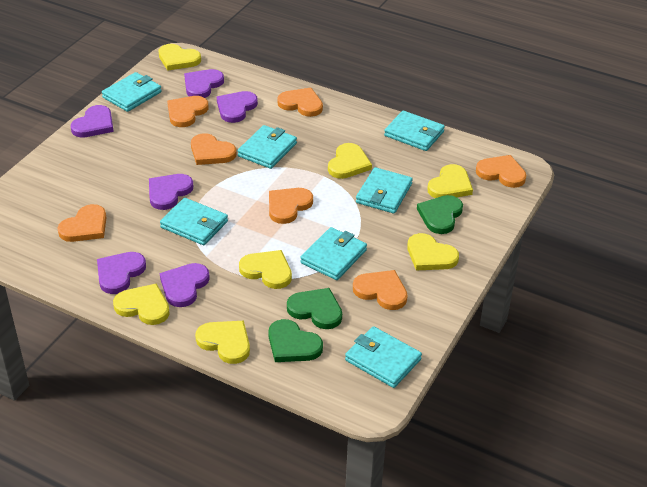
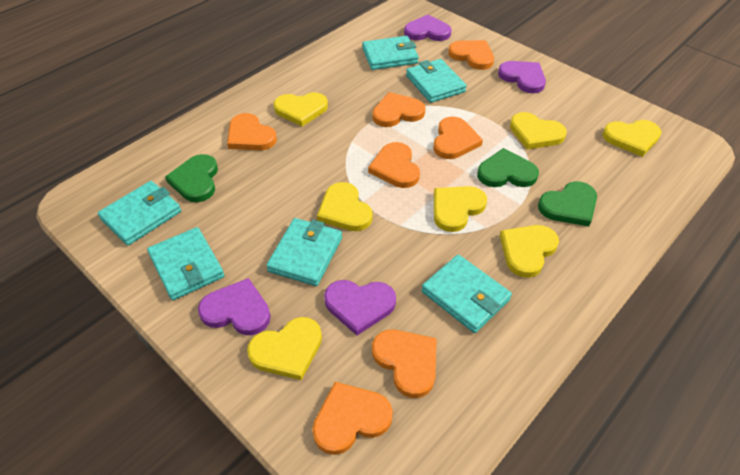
purple heart: [71,105,114,138] [97,252,146,294] [149,174,193,210] [160,263,210,307] [184,69,224,98] [217,91,258,123] = 6 -> [198,278,271,335] [324,280,396,335] [404,15,451,41] [498,61,546,93] = 4
turquoise wallet: [102,72,162,112] [160,198,228,245] [237,125,297,169] [300,227,367,280] [345,326,422,388] [356,167,413,214] [384,111,445,151] = 7 -> [98,181,181,245] [147,227,224,300] [266,218,342,286] [362,36,419,70] [406,59,467,103] [421,255,512,333] = 6

